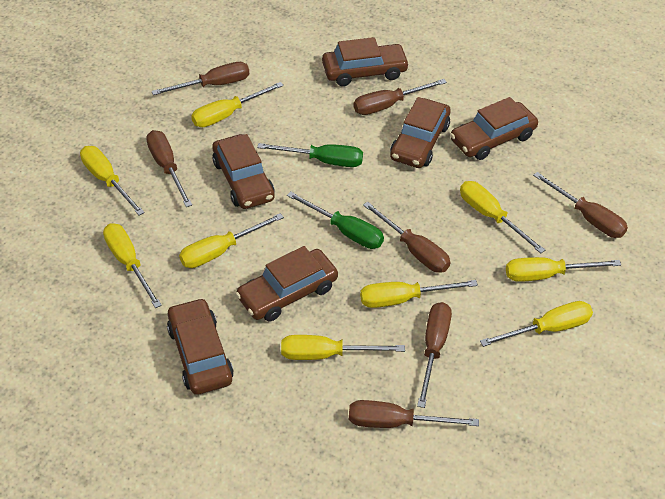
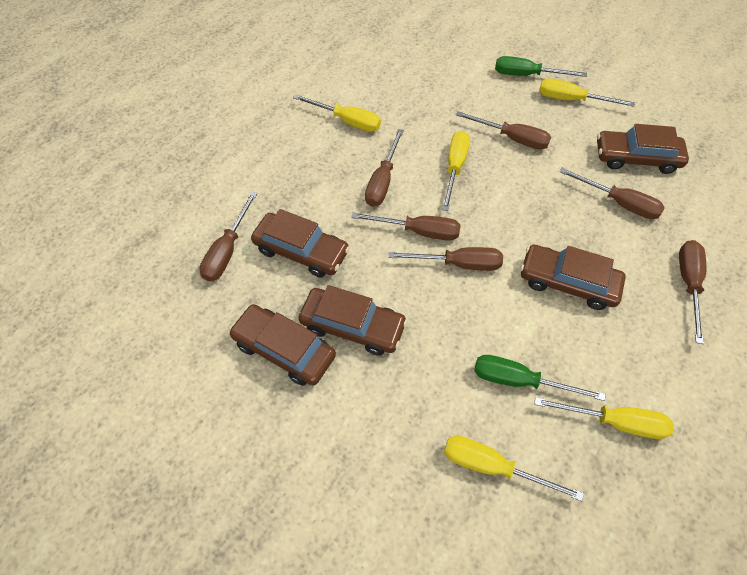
brown car: [167,298,234,395] [212,134,275,209] [236,246,338,322] [322,37,409,86] [390,97,451,168] [450,97,538,160] = 6 -> [229,304,336,386] [251,209,350,278] [299,285,407,356] [520,245,626,310] [597,124,689,174] = 5
yellow screwdriver: [80,146,145,216] [103,223,162,308] [179,213,284,268] [191,82,284,127] [281,335,405,360] [360,280,478,308] [460,181,545,253] [480,301,593,347] [506,257,621,282] = 9 -> [293,94,381,132] [442,131,470,211] [444,436,584,501] [535,397,674,439] [539,79,635,107] = 5

